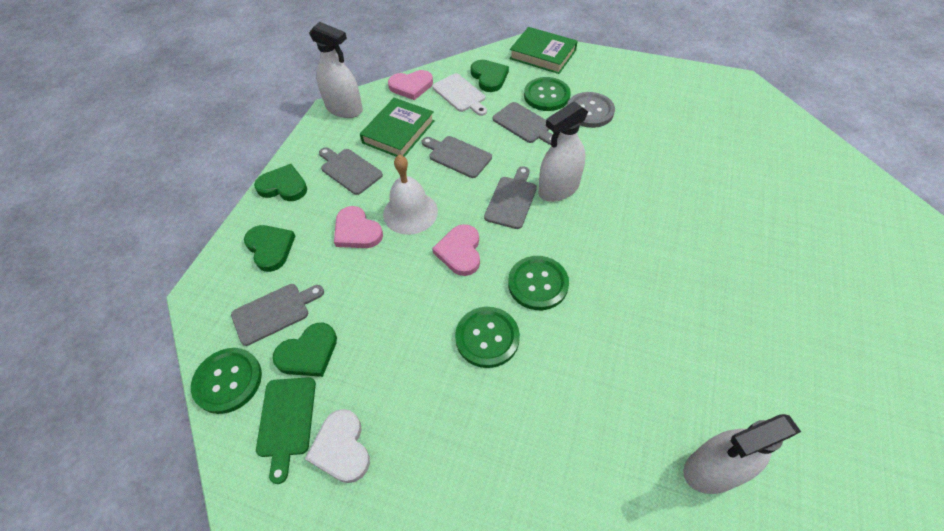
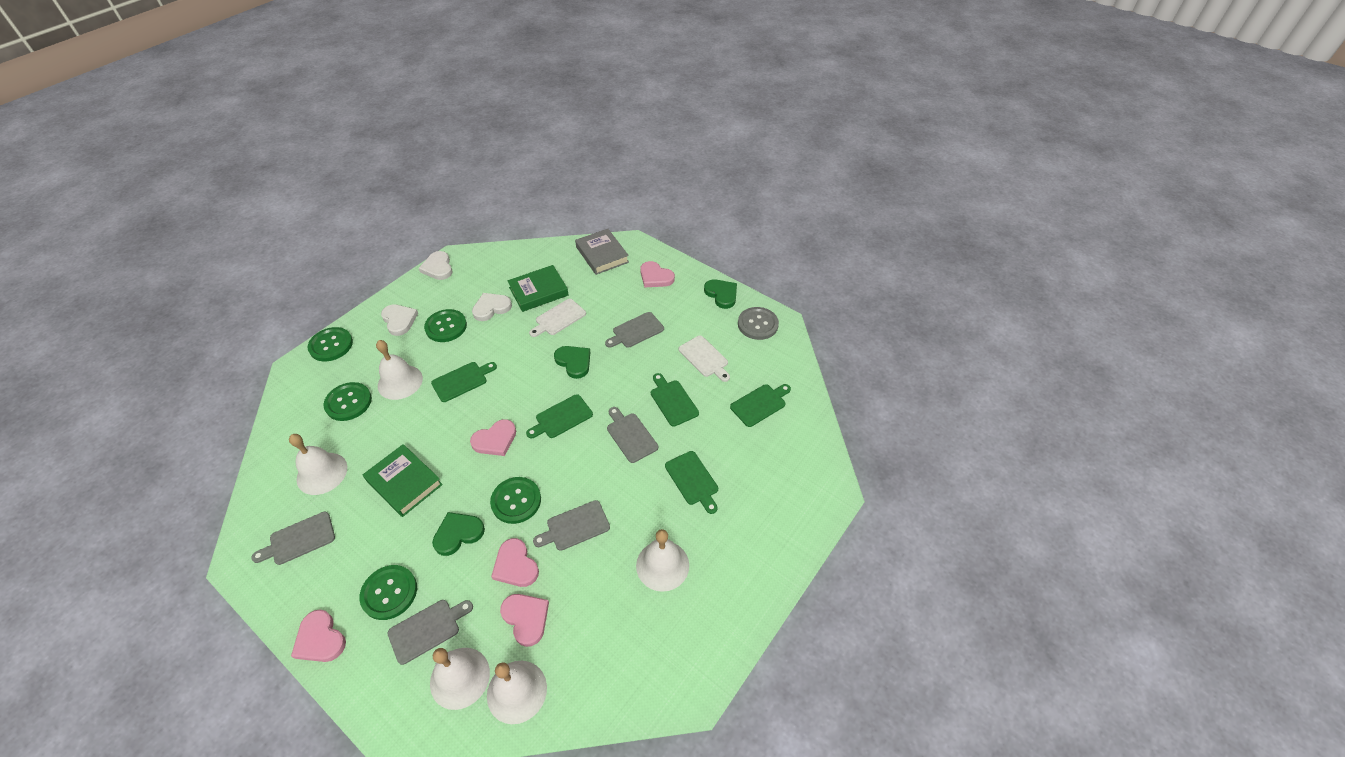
green button: [191,348,262,414] [455,307,520,368] [508,256,569,310] [524,77,571,111] = 4 -> [307,327,353,361] [324,382,372,421] [359,565,417,620] [424,309,467,342] [490,477,541,524] = 5
green cutting board: [256,377,316,484] = 1 -> [431,362,497,402] [526,394,593,438] [651,373,699,426] [665,451,718,514] [730,384,791,427] = 5
green heart: [244,225,295,272] [254,164,307,201] [272,323,337,377] [471,60,509,92] = 4 -> [432,512,485,556] [554,346,590,379] [704,279,737,309] = 3
grey book: none = 0 -> [575,229,629,275] = 1
pink heart: [334,206,383,248] [388,70,433,100] [432,224,480,276] = 3 -> [291,610,346,662] [470,419,516,456] [491,538,539,587] [500,594,549,647] [640,261,675,287] = 5
white bell: [383,155,438,235] = 1 -> [289,434,347,495] [376,340,423,400] [430,648,490,710] [487,661,547,724] [636,529,689,592] = 5
white cutting board: [432,73,487,116] = 1 -> [529,299,586,337] [679,336,730,382] = 2
white heart: [305,409,370,483] = 1 -> [381,305,418,336] [419,251,453,280] [472,293,512,321] = 3
white spray bottle: [309,22,363,118] [538,102,588,202] [683,414,801,494] = 3 -> none = 0

